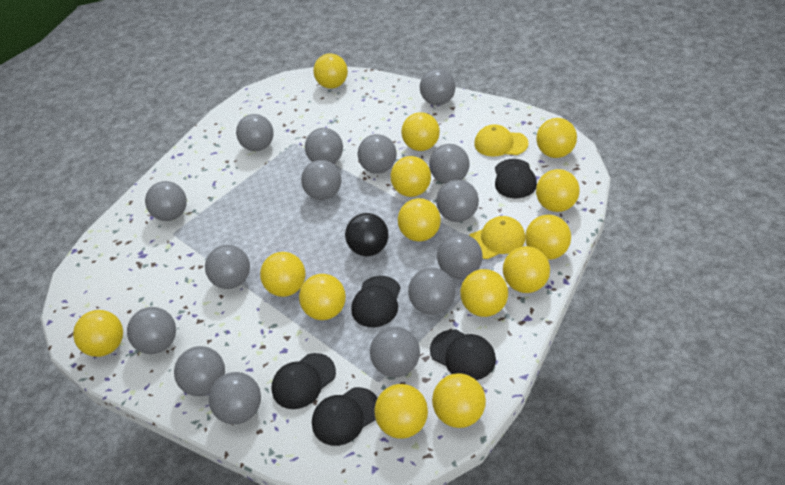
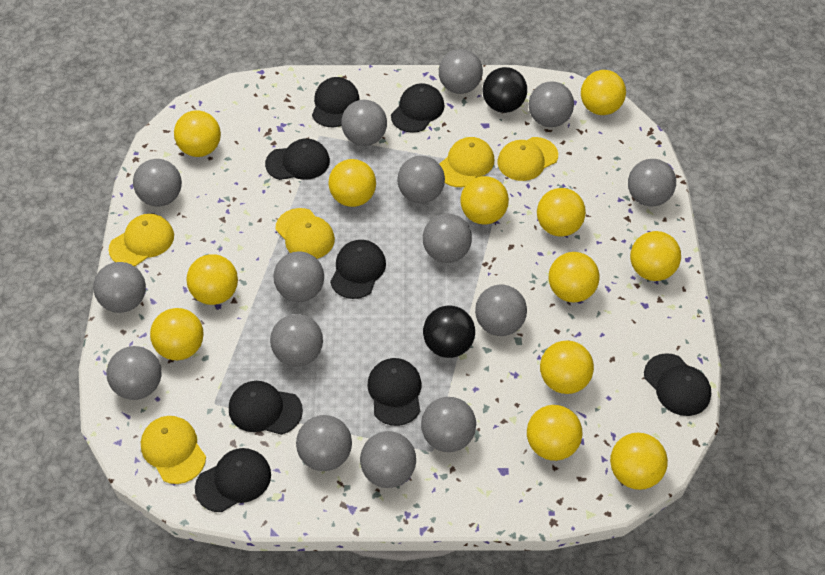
black ball: [345,213,389,256] = 1 -> [423,306,475,358] [482,67,527,113] = 2
black cap: [272,353,336,409] [312,387,377,446] [351,276,400,327] [430,329,496,380] [495,159,537,198] = 5 -> [195,448,271,512] [229,381,303,435] [265,138,330,180] [312,77,360,127] [330,240,386,299] [367,358,422,426] [391,83,444,133] [644,353,711,416] = 8
yellow ball: [73,310,123,357] [260,252,305,297] [299,274,346,320] [313,53,348,89] [374,384,428,439] [391,156,431,197] [398,198,441,241] [401,112,440,151] [432,373,486,428] [460,269,508,317] [503,246,550,293] [525,215,571,260] [536,118,577,158] [536,169,580,212] = 14 -> [150,308,204,360] [174,110,221,157] [186,254,238,305] [329,159,376,207] [460,176,509,224] [527,405,583,461] [537,188,586,236] [540,340,594,394] [548,252,600,302] [581,70,626,115] [610,433,668,490] [630,231,681,281] = 12
yellow cap: [469,216,525,259] [474,124,528,156] = 2 -> [109,214,174,266] [141,416,206,484] [276,208,335,259] [439,137,494,187] [498,137,558,181] = 5

